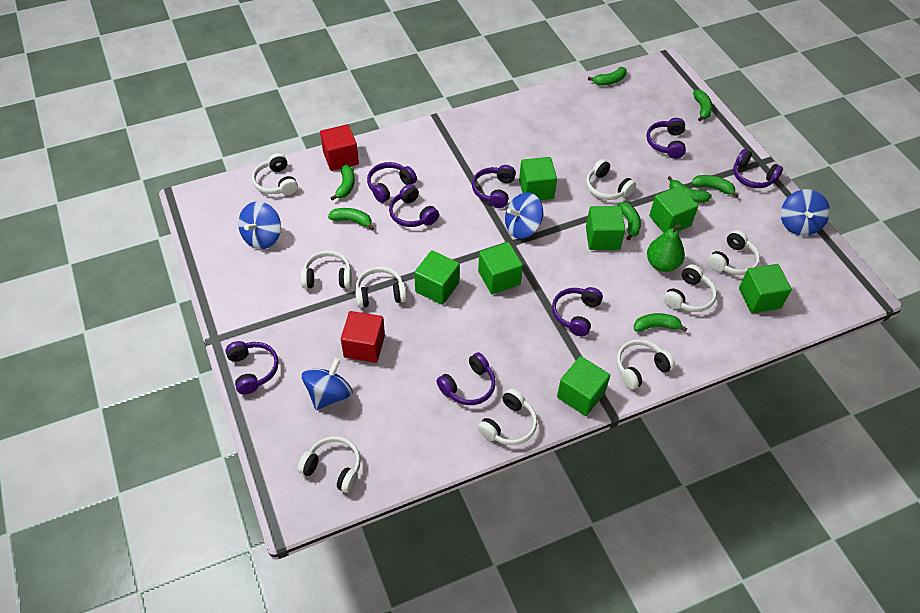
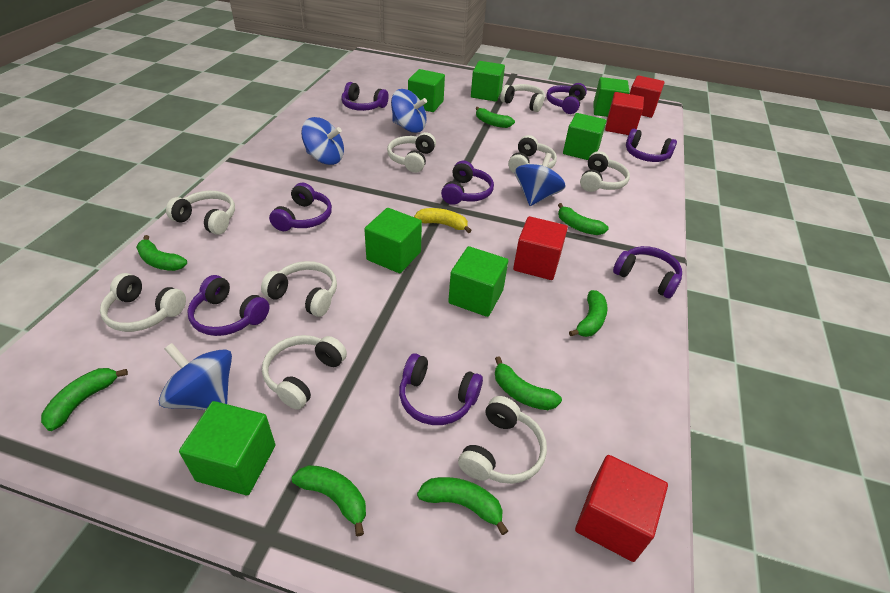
green pear: [647,224,685,272] = 1 -> none = 0
red cube: [320,124,359,171] [341,311,385,363] = 2 -> [513,216,568,280] [575,455,668,562] [605,92,644,135] [630,75,665,118] = 4
yellow banana: none = 0 -> [414,208,472,233] = 1

